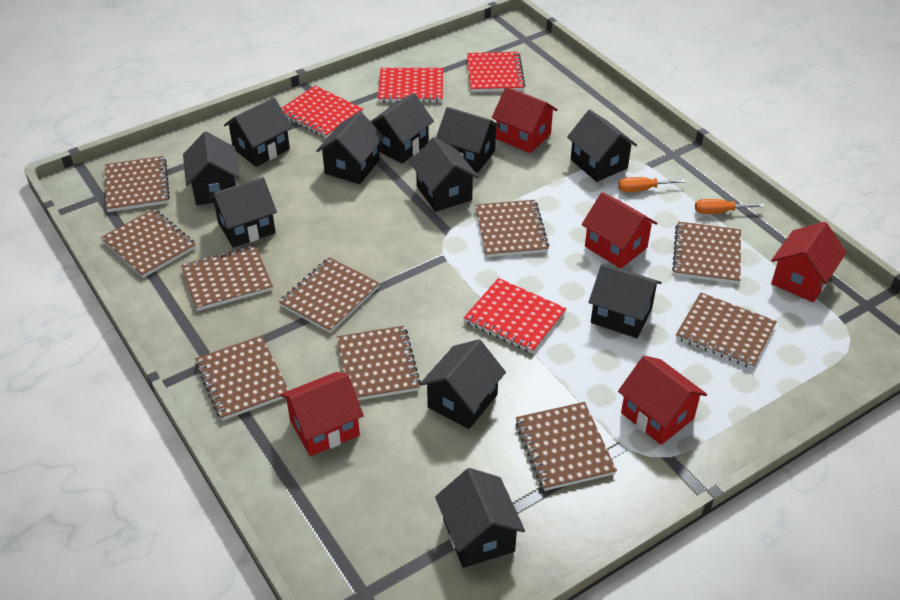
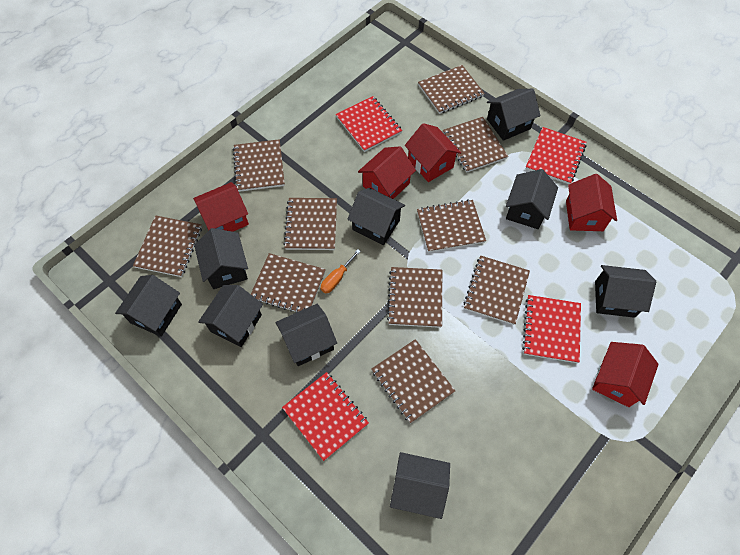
black house: [183,132,239,205] [209,177,277,248] [224,97,292,167] [316,111,384,184] [370,93,434,163] [410,137,479,212] [420,339,506,429] [435,468,525,568] [436,107,501,173] [567,110,637,182] [588,264,662,338] = 11 -> [115,275,182,337] [194,228,248,289] [198,285,263,347] [276,304,337,366] [347,188,405,245] [390,452,450,519] [487,89,541,141] [506,169,558,229] [595,265,656,318] = 9
orange screwdriver: [618,177,685,192] [695,199,764,214] = 2 -> [320,249,361,293] = 1

